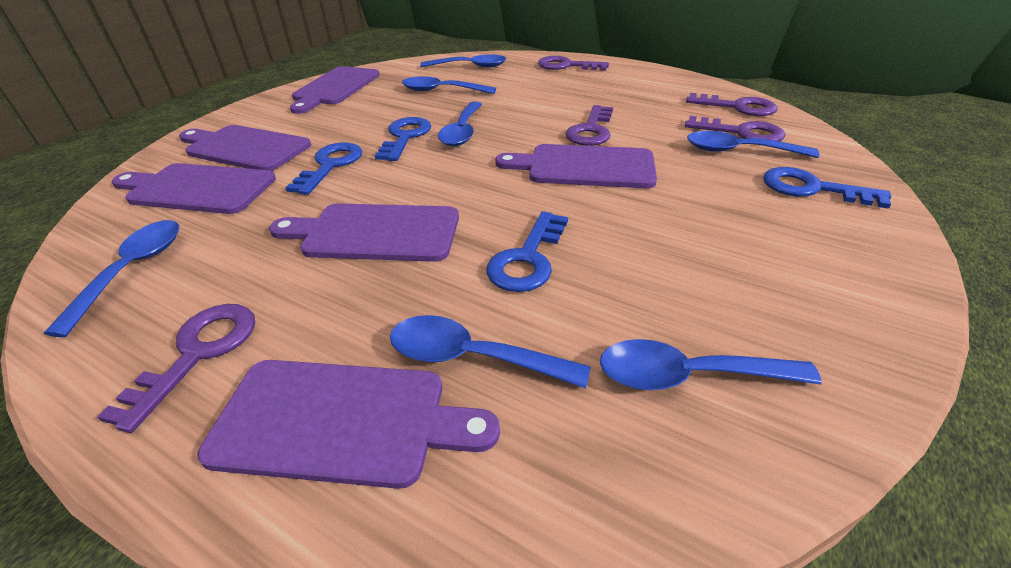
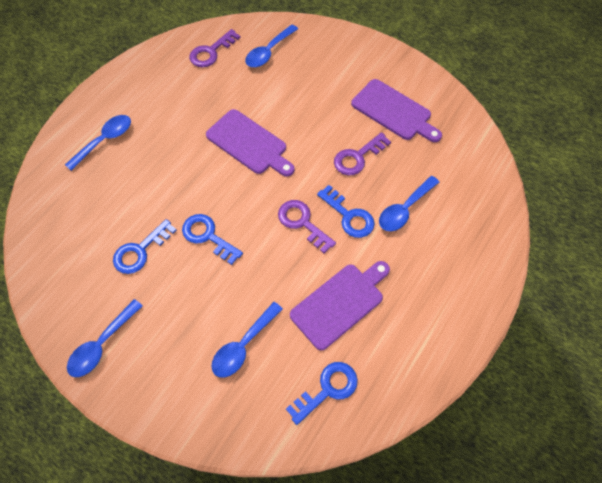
blue spoon: [44,220,179,337] [390,315,591,388] [402,76,496,94] [420,54,506,68] [438,102,482,146] [600,339,822,390] [687,131,819,158] = 7 -> [65,115,131,171] [67,299,143,377] [211,302,283,378] [245,24,298,67] [379,176,439,231] = 5
purple cutting board: [111,163,276,214] [179,125,311,171] [197,360,500,489] [269,203,459,262] [290,66,380,114] [495,144,657,188] = 6 -> [206,109,295,177] [290,261,390,350] [351,79,442,142] = 3
purple key: [97,304,255,433] [538,56,609,71] [565,105,613,146] [685,116,785,141] [686,93,778,116] = 5 -> [189,29,241,67] [278,200,336,253] [334,132,391,175] = 3

